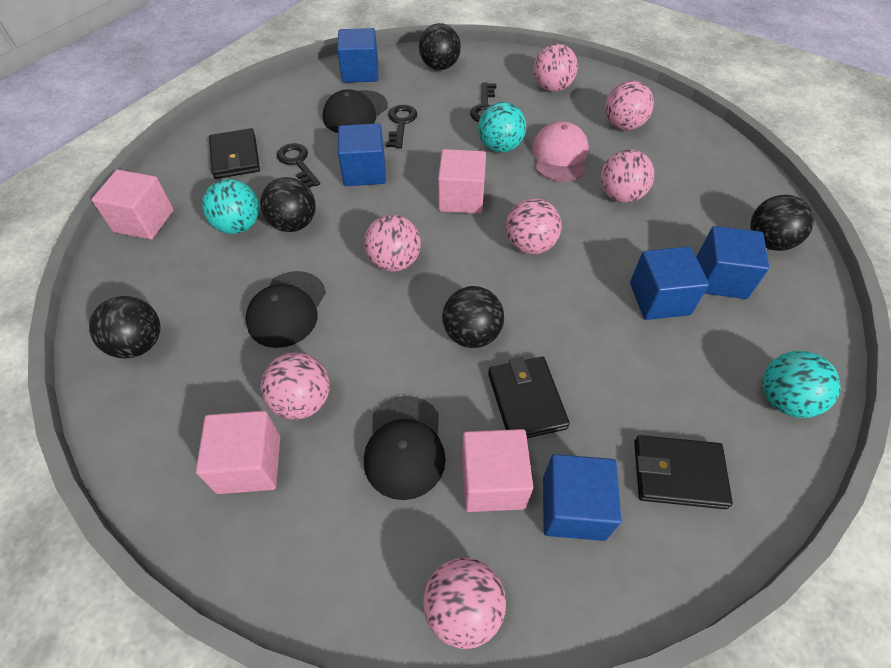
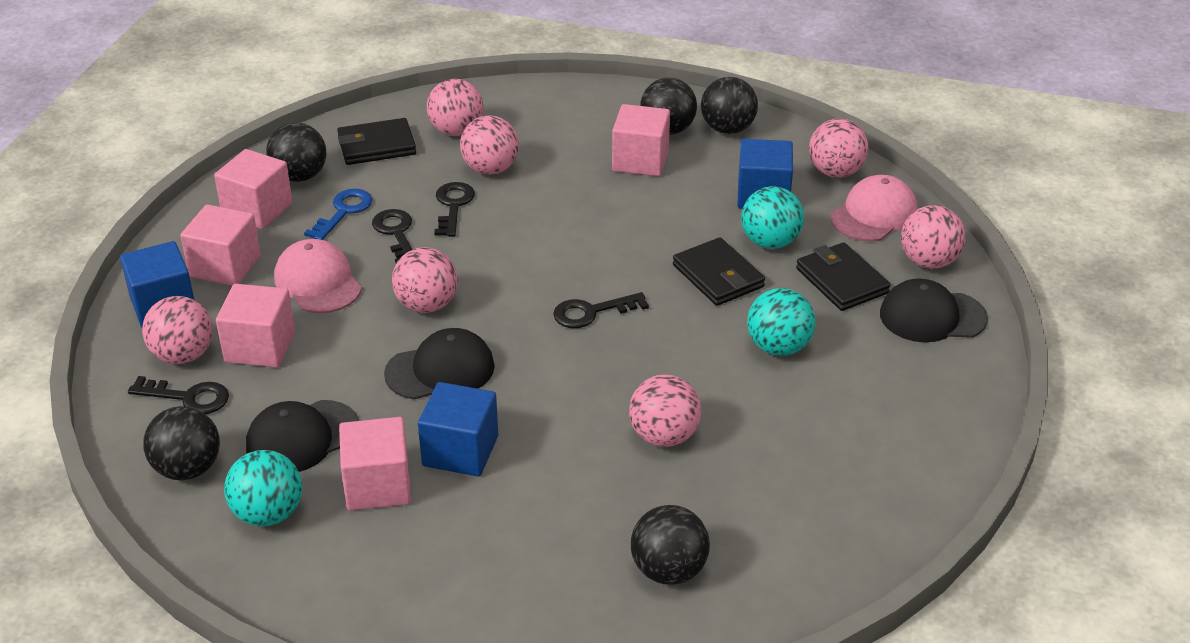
black key: [277,143,320,188] [386,105,417,148] [470,83,496,122] = 3 -> [128,376,229,414] [372,209,413,263] [434,182,475,237] [553,292,649,328] = 4
blue cube: [337,28,378,83] [338,123,386,186] [543,454,621,541] [630,246,709,320] [696,226,769,299] = 5 -> [120,241,194,328] [418,382,498,477] [737,139,793,209] = 3
blue key: none = 0 -> [304,189,373,240] = 1
pink cap: [532,121,589,182] = 1 -> [274,239,362,313] [830,175,918,241] = 2
pink cube: [92,170,174,240] [196,411,280,494] [438,149,486,214] [462,429,533,512] = 4 -> [180,204,261,286] [214,149,293,229] [216,284,295,368] [339,417,411,511] [612,104,670,176] = 5

